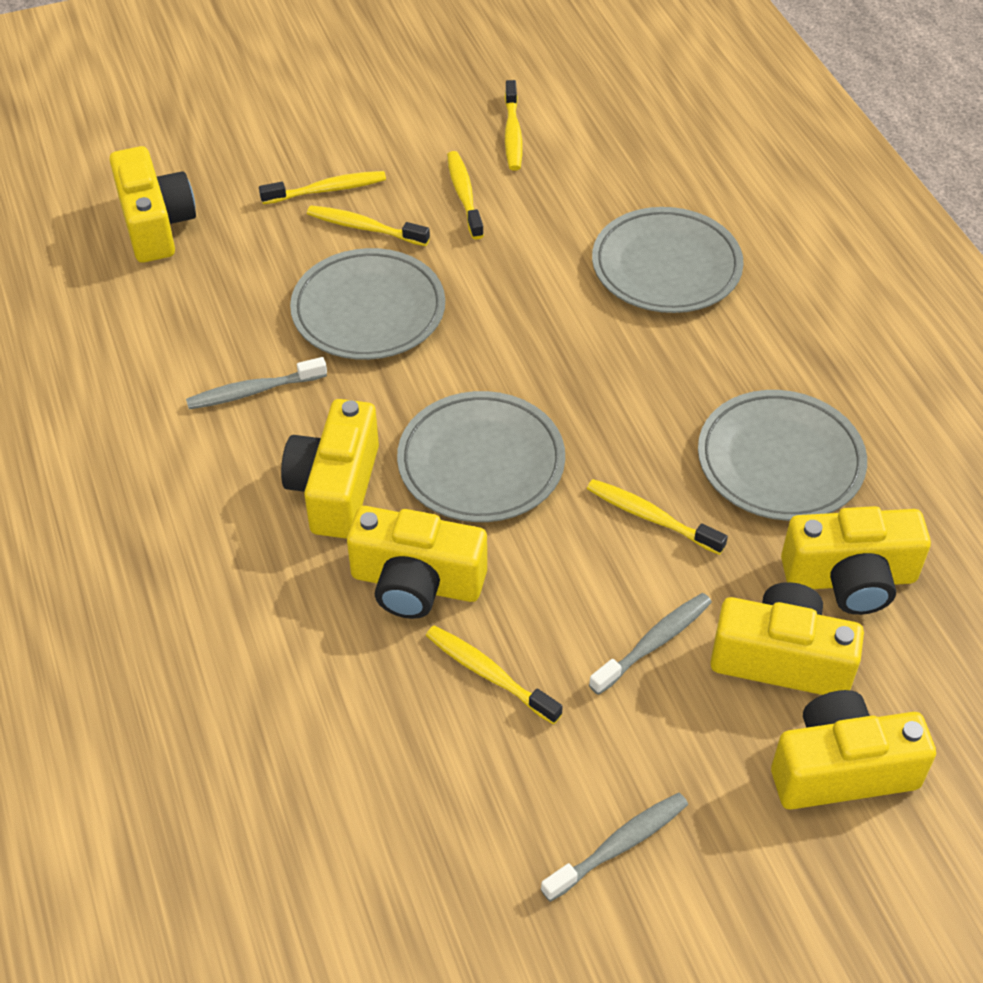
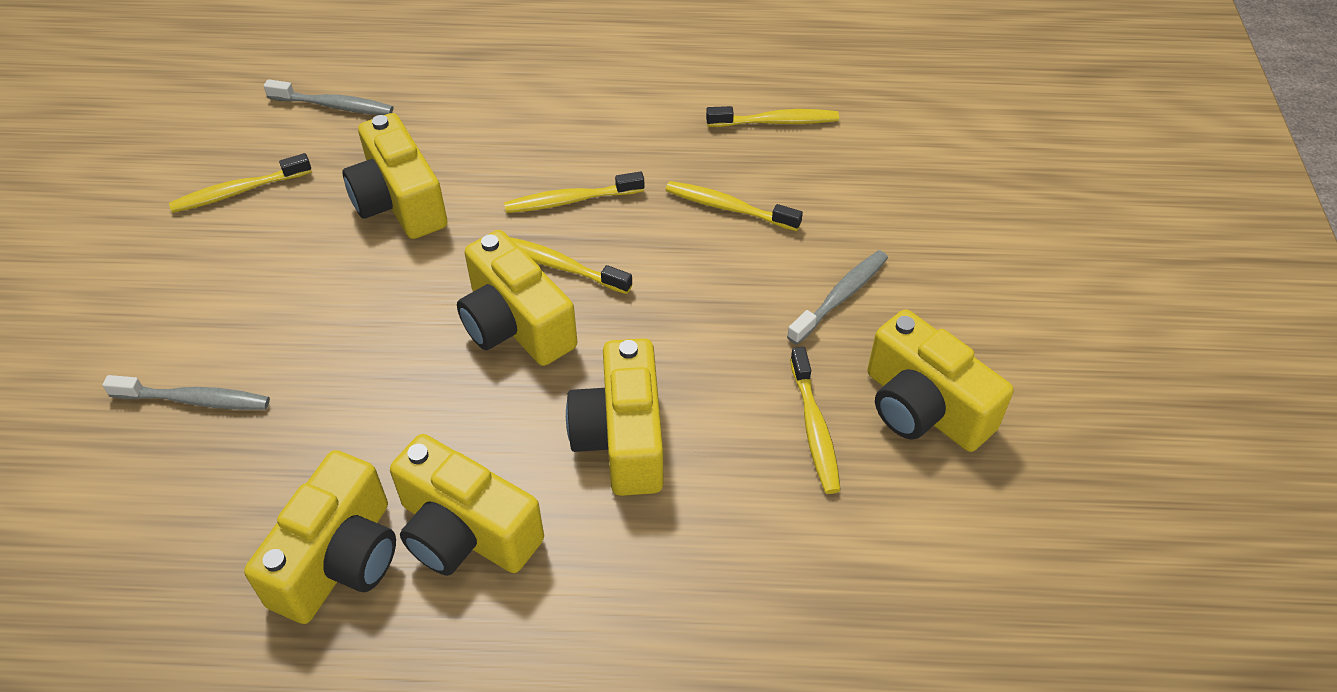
grey plate: [290,248,445,360] [397,391,565,522] [592,207,744,313] [698,390,867,521] = 4 -> none = 0

